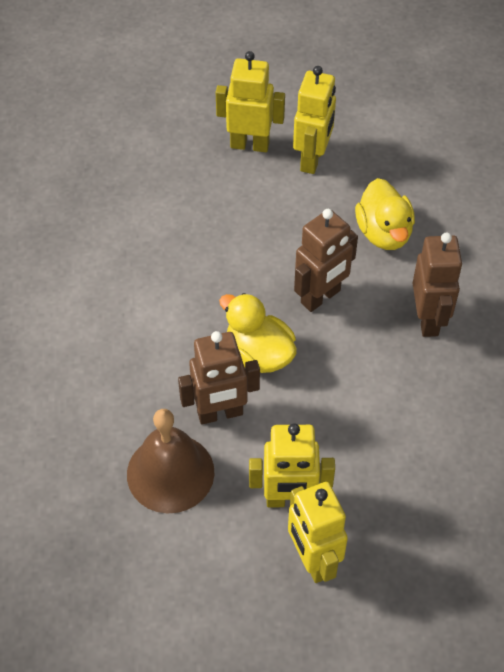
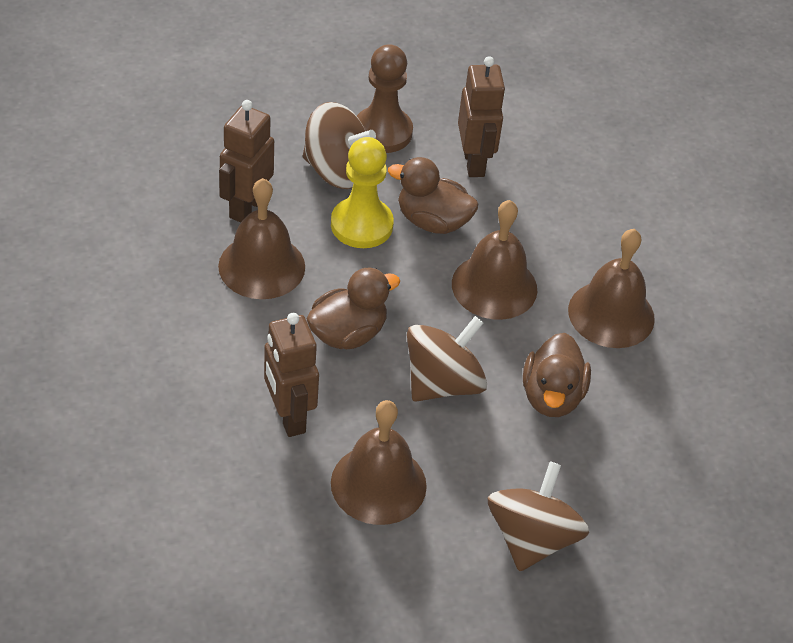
brown bell: [127,409,215,513] = 1 -> [218,178,305,299] [331,400,427,525] [452,200,537,320] [568,229,655,348] = 4
brown duck: none = 0 -> [306,268,400,349] [388,157,478,234] [523,333,591,417] = 3
brown pawn: none = 0 -> [357,44,413,153] = 1
brown spinning top: none = 0 -> [303,102,376,189] [407,316,487,402] [488,461,589,572] = 3
yellow duck: [219,293,297,373] [355,178,415,250] = 2 -> none = 0
yellow pawn: none = 0 -> [331,137,394,248] = 1
yellow robot: [216,51,285,152] [249,424,335,507] [288,482,348,583] [293,66,336,174] = 4 -> none = 0

